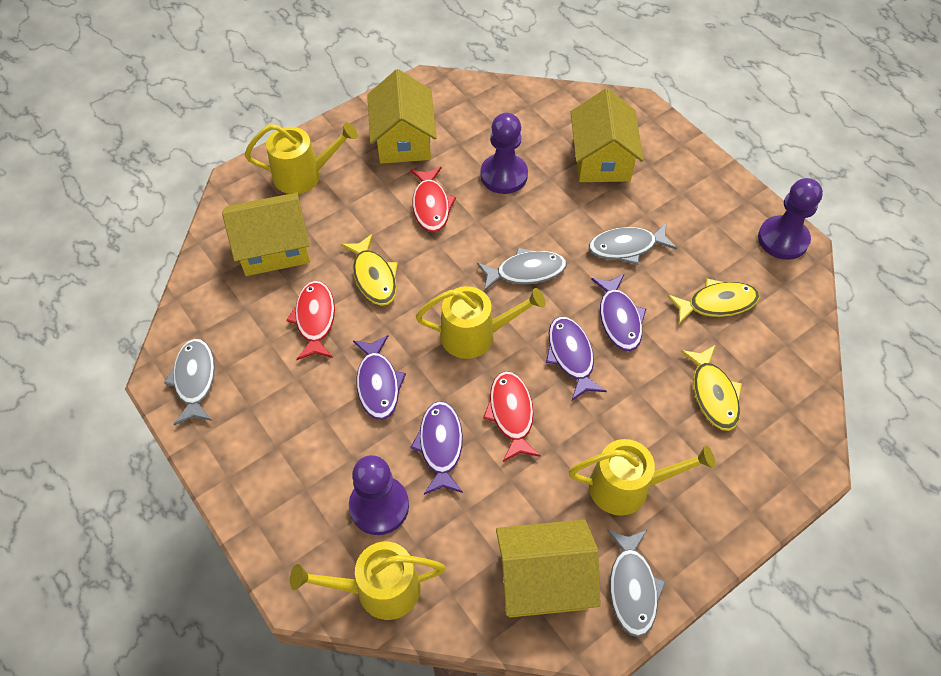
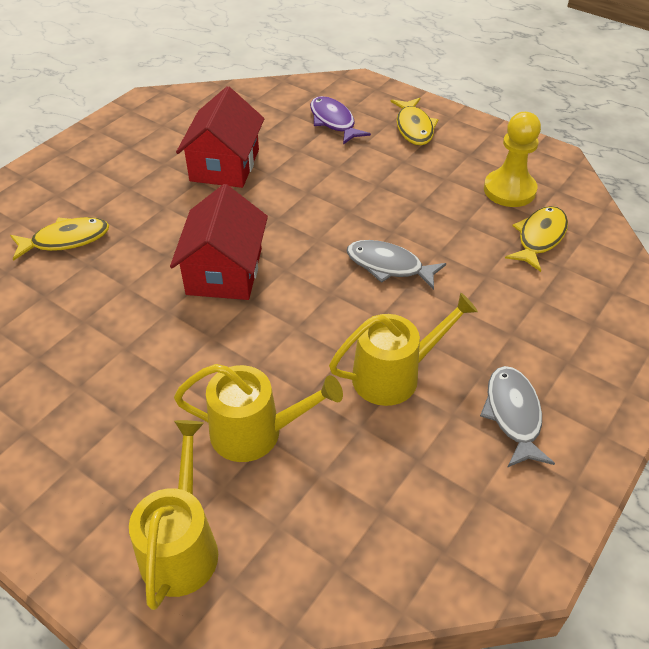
grey fish: [164,339,215,425] [477,248,567,291] [589,223,677,265] [607,529,666,637] = 4 -> [346,240,446,290] [480,366,555,468] = 2
purple fish: [353,335,406,420] [410,401,463,495] [546,317,607,400] [591,274,646,351] = 4 -> [310,96,371,145] = 1
purple pawn: [349,455,409,535] [480,113,528,194] [758,178,823,260] = 3 -> none = 0
red fish: [286,281,335,360] [410,167,456,232] [483,371,541,462] = 3 -> none = 0
red house: none = 0 -> [170,184,268,300] [176,86,264,188] = 2
yellow house: [222,192,310,276] [367,69,437,164] [496,520,601,617] [571,88,644,182] = 4 -> none = 0
yellow pawn: none = 0 -> [484,112,541,207] = 1
yellow watering can: [245,122,358,194] [290,542,445,620] [416,286,545,359] [569,439,715,516] = 4 -> [129,420,218,610] [174,364,343,462] [329,293,478,406] = 3

